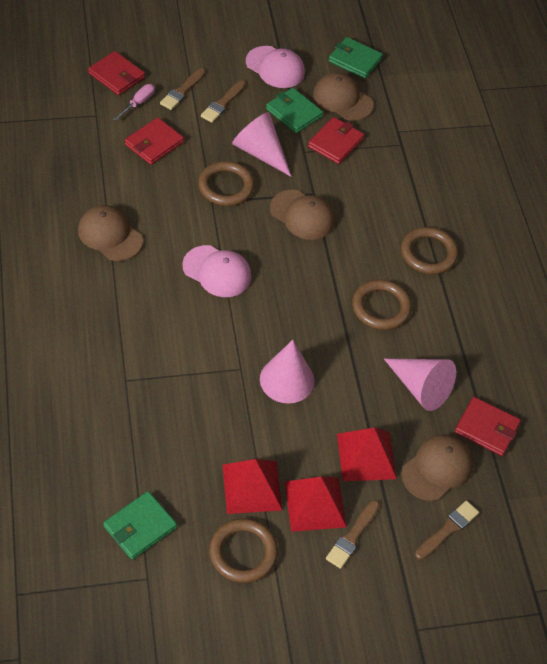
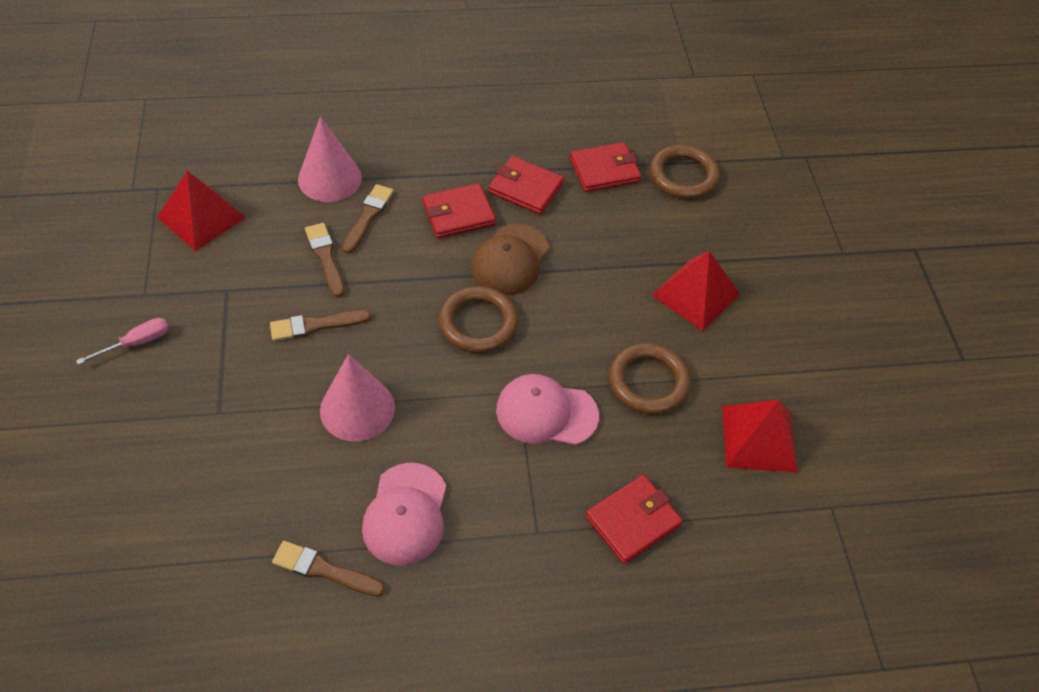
brown cap: [78,205,143,261] [270,190,335,240] [313,72,374,121] [401,434,473,501] = 4 -> [471,224,549,295] = 1
brown ring: [198,161,254,206] [209,518,278,583] [352,280,412,330] [401,227,458,274] = 4 -> [439,286,518,353] [609,343,691,414] [650,145,720,199] = 3
green wallet: [103,491,177,560] [266,88,323,133] [329,37,383,79] = 3 -> none = 0
pink cone: [232,112,291,176] [260,340,314,403] [384,359,456,411] = 3 -> [298,116,362,202] [320,354,395,442] = 2

